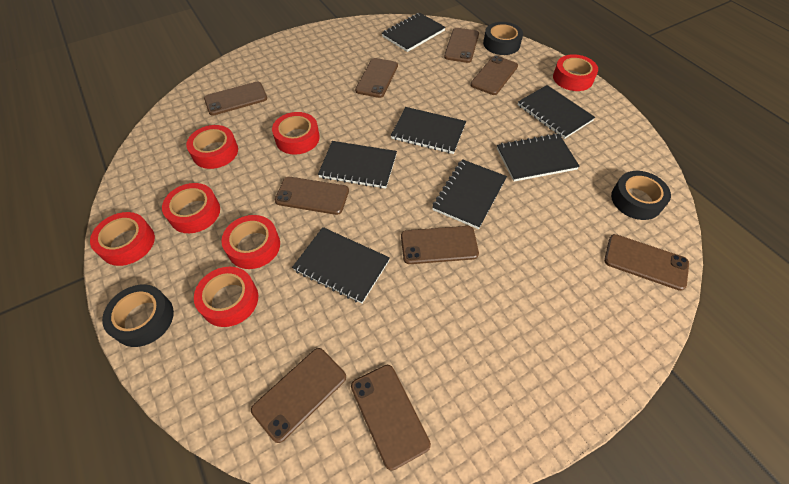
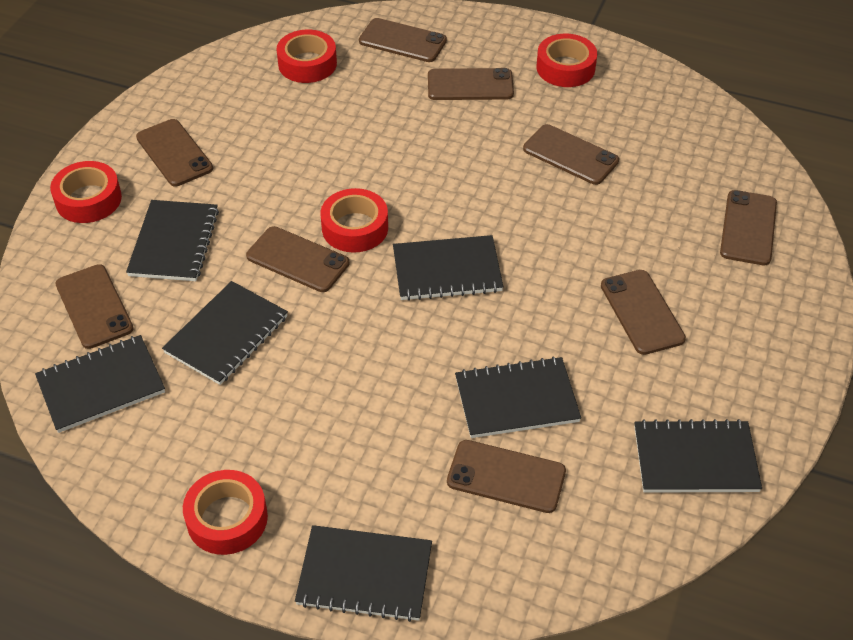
black tape: [102,284,174,347] [483,22,523,55] [611,171,671,220] = 3 -> none = 0
red tape: [90,212,155,266] [162,183,220,233] [186,125,238,169] [194,267,258,327] [222,215,280,269] [272,112,320,155] [553,54,598,91] = 7 -> [50,161,122,223] [183,470,268,555] [276,30,337,83] [320,188,388,253] [536,34,597,87] = 5

